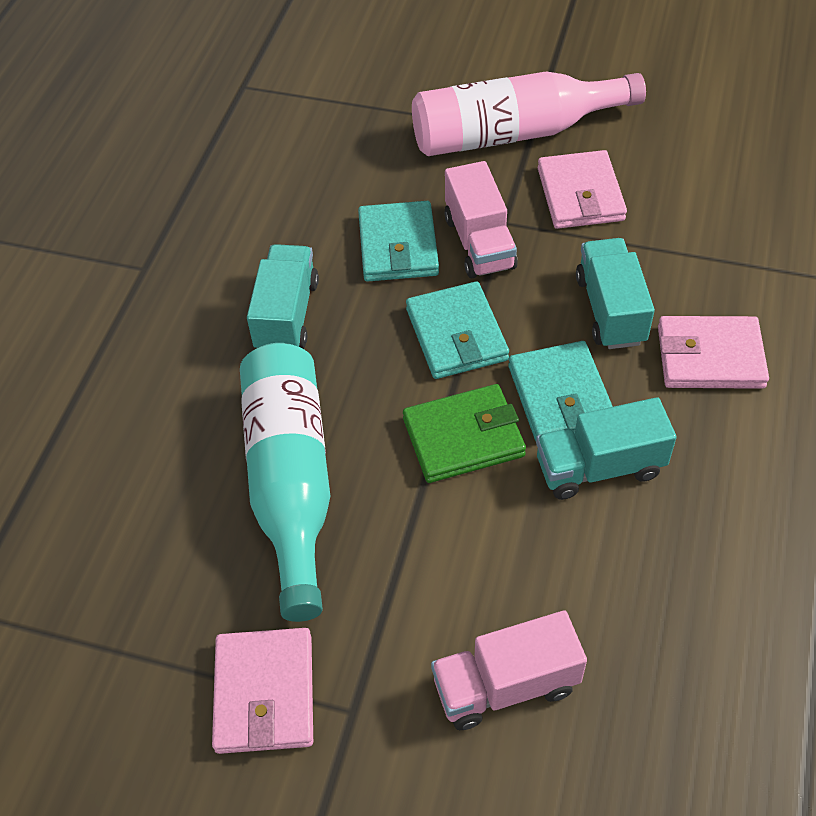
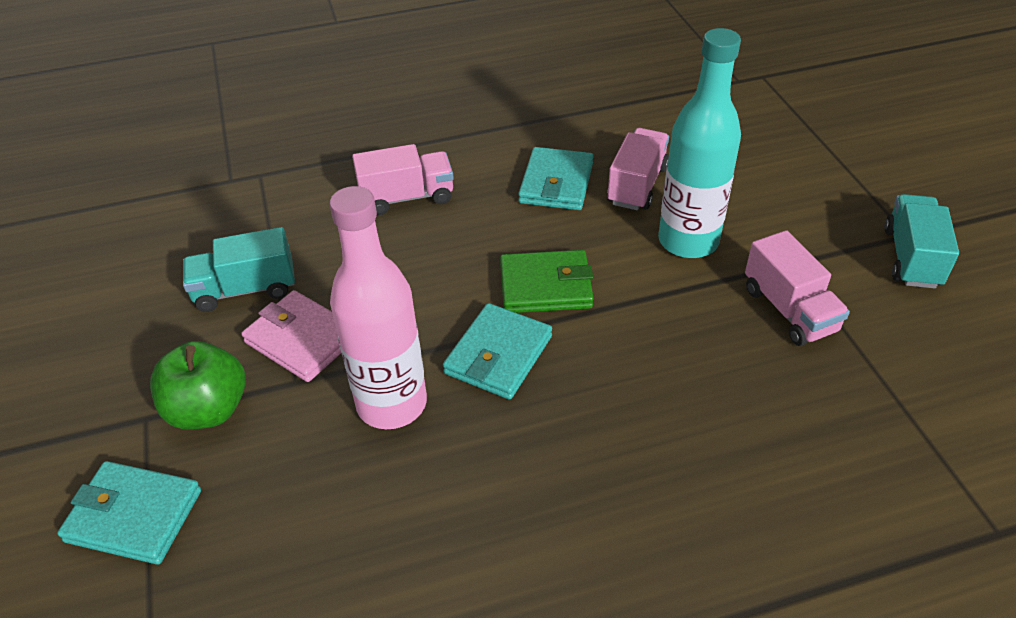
green apple: none = 0 -> [150,341,246,429] = 1
pink truck: [431,610,587,730] [444,161,518,278] = 2 -> [352,144,454,215] [607,128,669,210] [745,230,850,346] = 3
pink wallet: [212,628,313,754] [538,150,627,229] [658,316,769,389] = 3 -> [242,290,341,382] = 1
turquoise truck: [247,244,319,349] [536,397,677,500] [576,238,655,349] = 3 -> [183,227,295,312] [884,194,959,289] = 2

